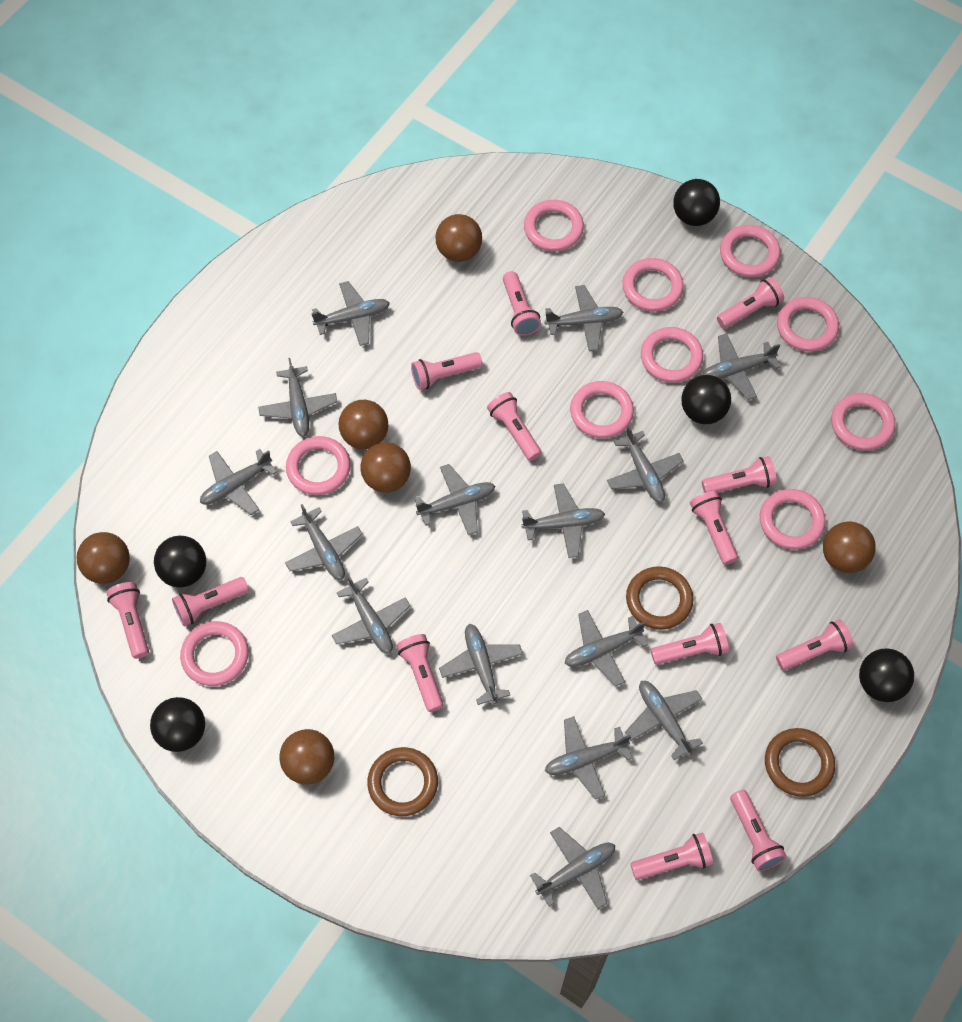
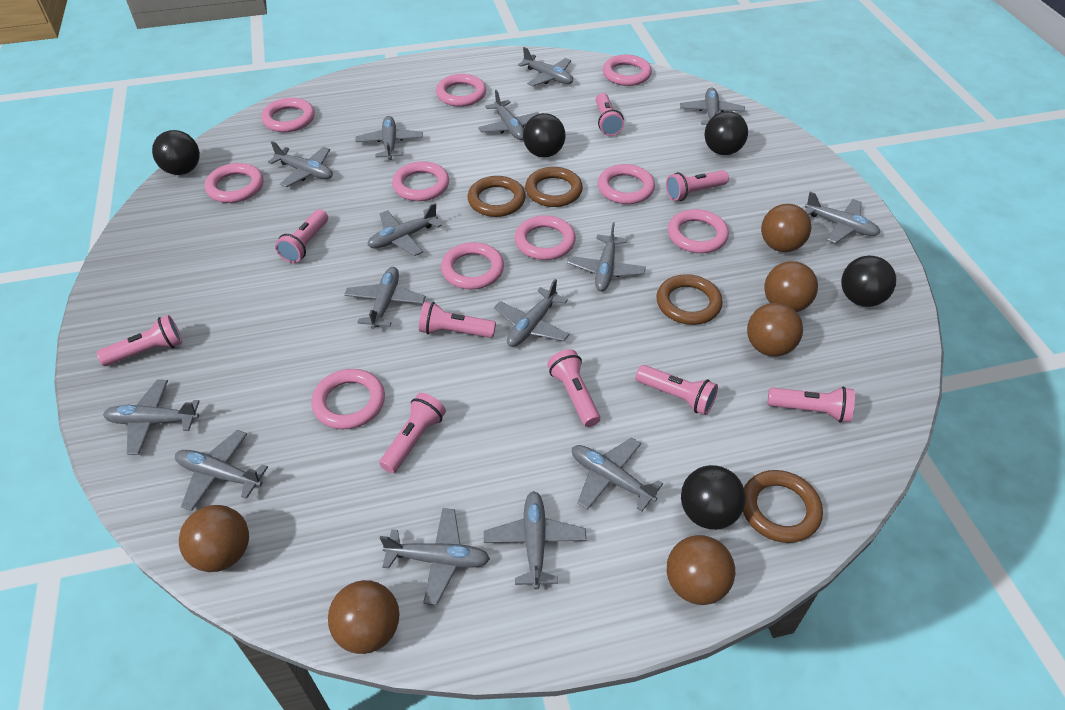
brown ring: [367,747,438,816] [626,566,693,630] [765,728,835,797] = 3 -> [468,176,526,217] [525,167,583,207] [657,274,723,325] [743,470,823,543] = 4
pink flashlight: [106,582,149,659] [172,577,249,626] [397,634,444,712] [411,352,482,390] [487,392,542,461] [503,271,541,336] [631,832,713,880] [651,623,729,665] [690,491,738,565] [702,456,777,493] [717,277,784,329] [730,790,787,871] [776,619,854,670] = 13 -> [96,315,182,366] [275,209,328,263] [379,393,446,473] [419,302,496,338] [547,349,600,427] [596,93,624,136] [636,365,718,415] [666,170,729,201] [768,386,855,423] = 9

